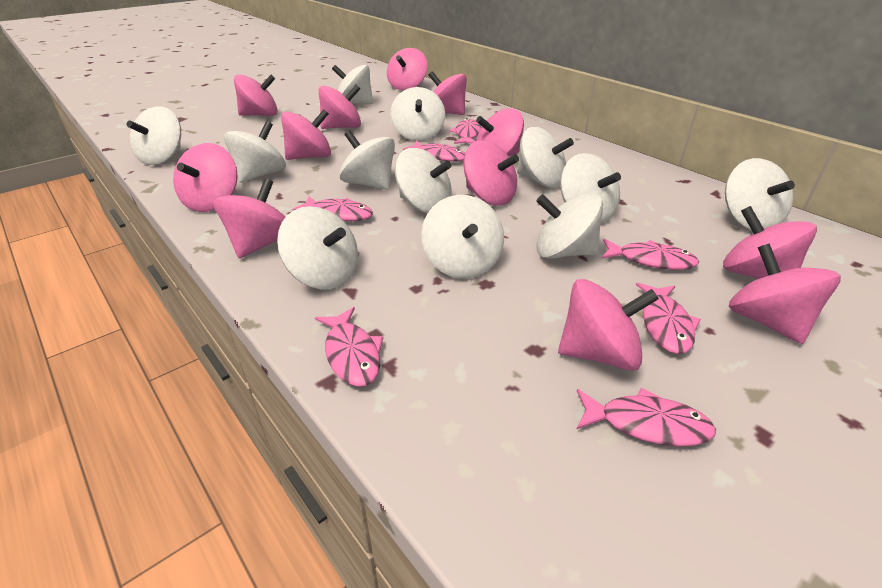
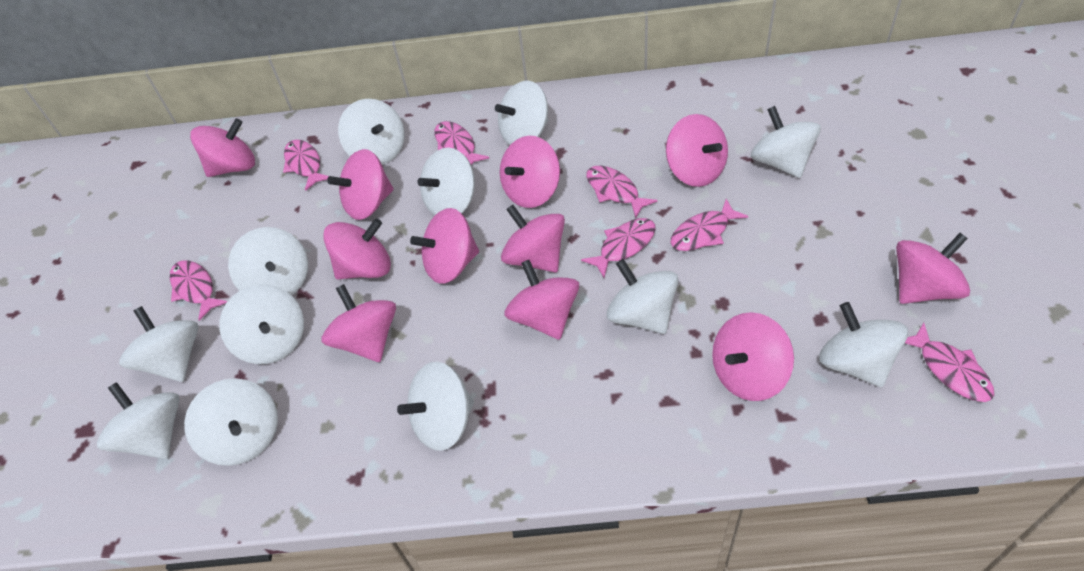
pink spinning top: [173,143,238,212] [214,178,285,258] [234,75,278,116] [281,109,331,160] [319,84,361,129] [387,48,428,90] [429,71,467,115] [463,140,519,206] [476,108,524,156] [558,279,659,371] [723,206,817,279] [729,244,841,344] = 12 -> [190,118,255,177] [321,284,396,362] [323,218,391,279] [327,149,393,220] [410,208,479,284] [500,136,560,208] [501,205,565,273] [504,260,579,340] [666,114,728,187] [712,312,794,401] [896,233,970,304] = 11

